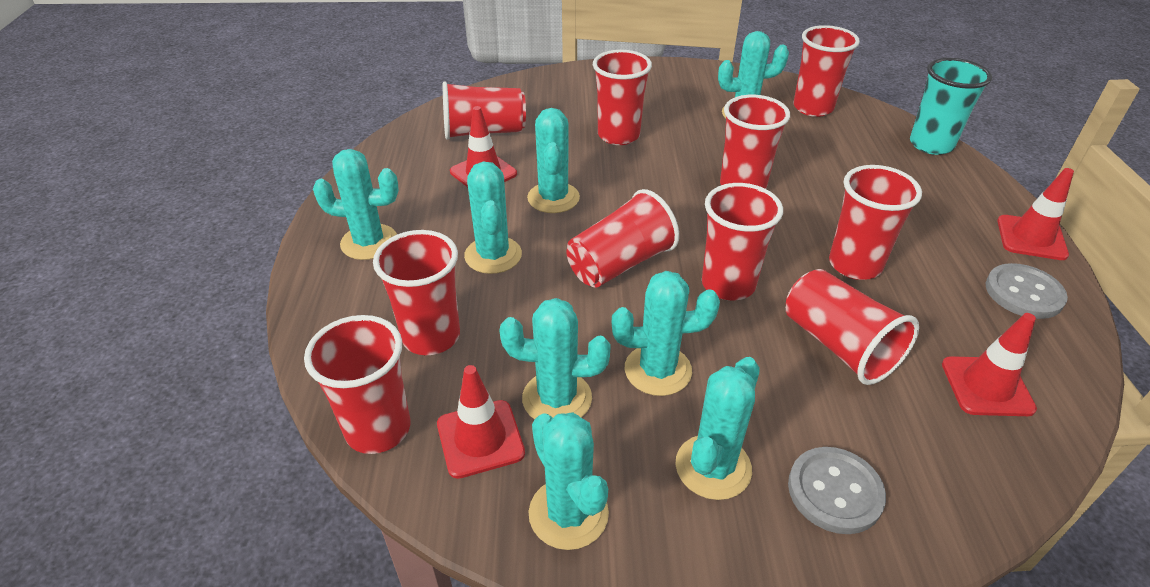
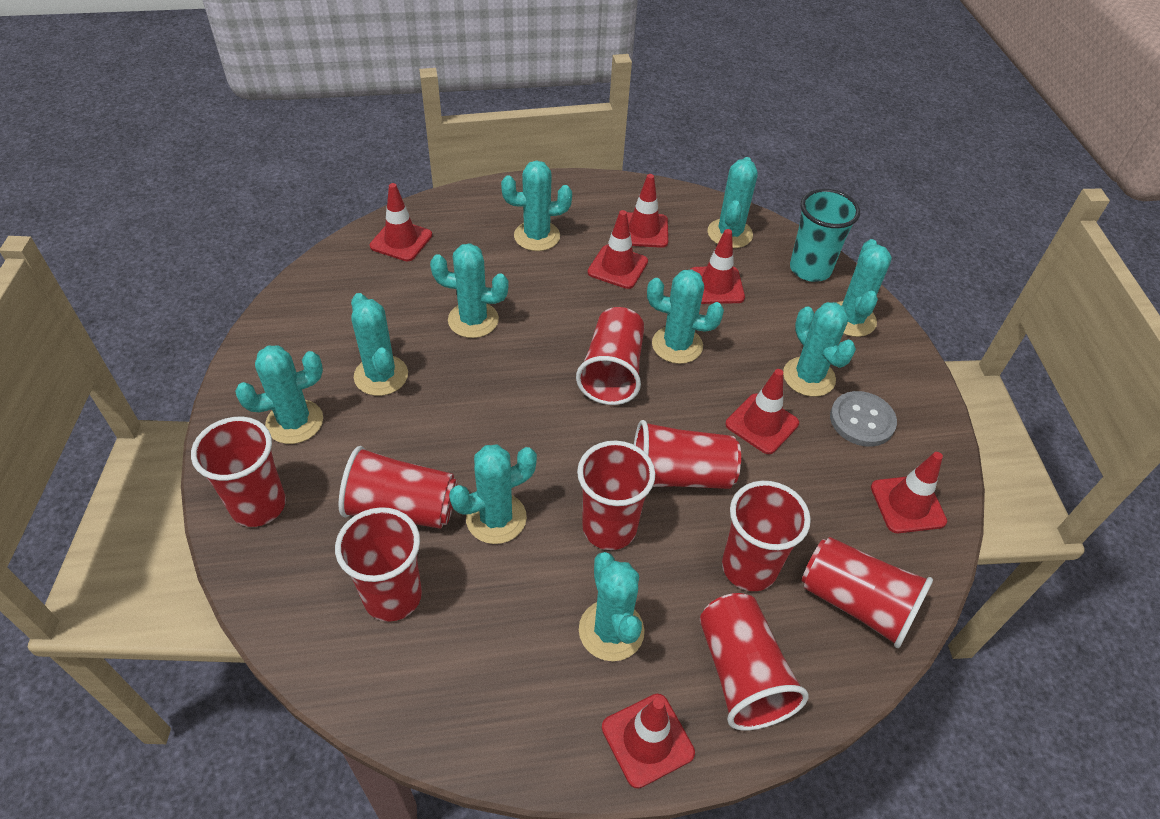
grey button: [788,447,886,534] [985,263,1068,319] = 2 -> [830,391,897,447] = 1
red cup: [304,315,411,454] [373,230,460,355] [443,81,526,140] [566,189,679,288] [593,50,652,145] [702,183,783,301] [720,95,790,189] [786,269,919,385] [793,25,860,117] [829,165,922,280] = 10 -> [191,417,286,527] [335,507,422,622] [339,446,457,529] [576,307,644,405] [577,441,655,550] [634,420,741,489] [700,593,808,731] [722,481,811,591] [802,537,933,648] = 9
red traffic cone: [437,365,525,479] [450,106,517,187] [942,313,1037,416] [997,168,1074,260] = 4 -> [370,183,432,261] [587,210,648,289] [602,694,695,789] [627,174,668,248] [690,229,745,304] [725,369,799,454] [871,452,947,533] = 7
turquoise cactus: [313,149,399,260] [464,161,522,274] [499,298,611,419] [527,108,580,213] [529,412,609,550] [612,271,720,396] [675,357,760,500] [718,31,789,118] = 8 -> [235,346,323,444] [351,293,408,396] [430,243,509,338] [449,445,537,544] [501,160,572,251] [579,552,644,661] [647,270,724,364] [708,157,758,248] [783,302,856,397] [837,239,892,337] = 10

